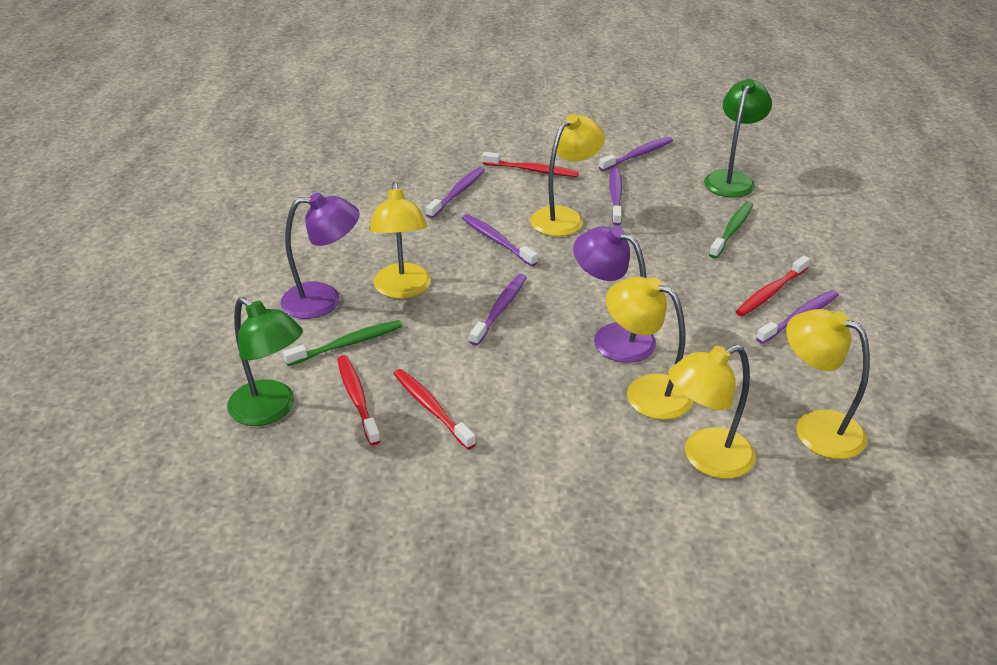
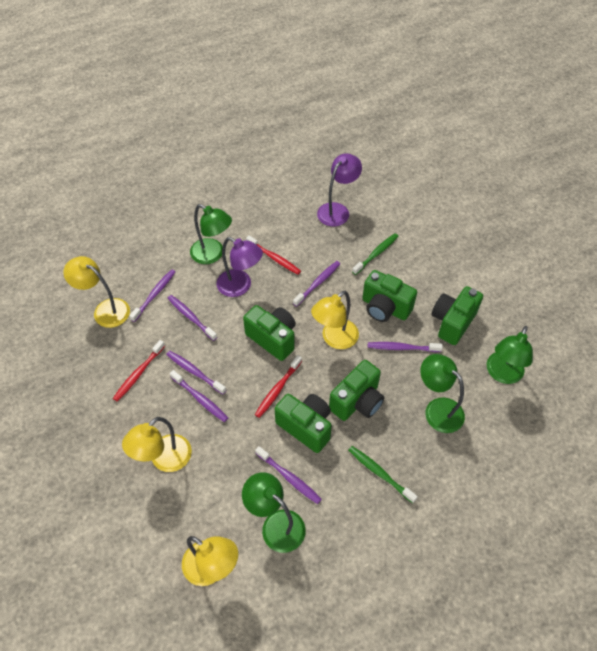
green camera: none = 0 -> [243,305,296,361] [275,394,332,453] [329,360,385,421] [362,270,417,322] [431,286,483,345] = 5
green lamp: [227,297,303,426] [704,79,772,197] = 2 -> [190,204,232,264] [242,472,306,553] [420,354,465,433] [487,326,533,384] = 4
purple toothbrush: [426,167,485,218] [462,214,538,266] [470,274,527,346] [599,137,673,171] [609,167,622,226] [756,290,839,344] = 6 -> [129,269,175,322] [166,351,226,394] [167,295,217,341] [170,370,228,422] [255,446,322,504] [293,261,340,307] [368,342,443,352] = 7
red toothbrush: [337,355,380,445] [394,369,476,450] [482,152,579,177] [735,256,810,316] = 4 -> [113,340,165,401] [246,235,301,275] [255,355,302,418] = 3
yellow lamp: [369,182,431,298] [530,114,605,237] [606,276,693,420] [668,345,756,479] [786,309,870,459] = 5 -> [63,256,130,328] [122,417,192,472] [182,536,238,586] [311,291,359,349] = 4

